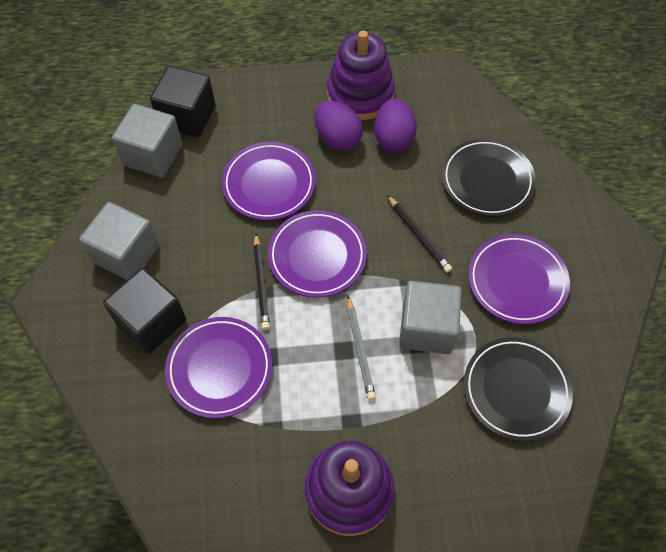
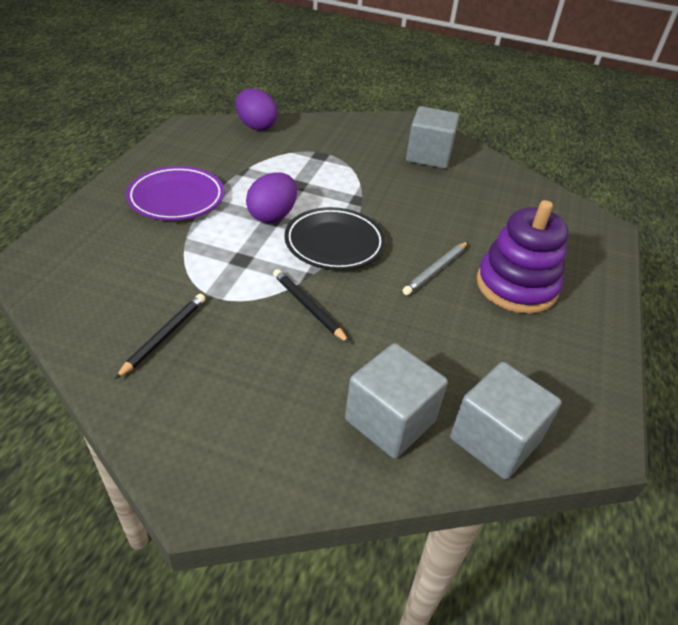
black cube: [103,268,186,354] [150,66,216,137] = 2 -> none = 0
black plate: [442,138,536,217] [464,337,573,441] = 2 -> [284,207,386,270] = 1
purple plate: [165,317,272,418] [222,142,316,220] [268,210,367,297] [468,234,570,324] = 4 -> [126,166,224,220] = 1
purple stacking toy: [305,441,394,536] [327,30,395,120] = 2 -> [477,200,569,314] = 1

